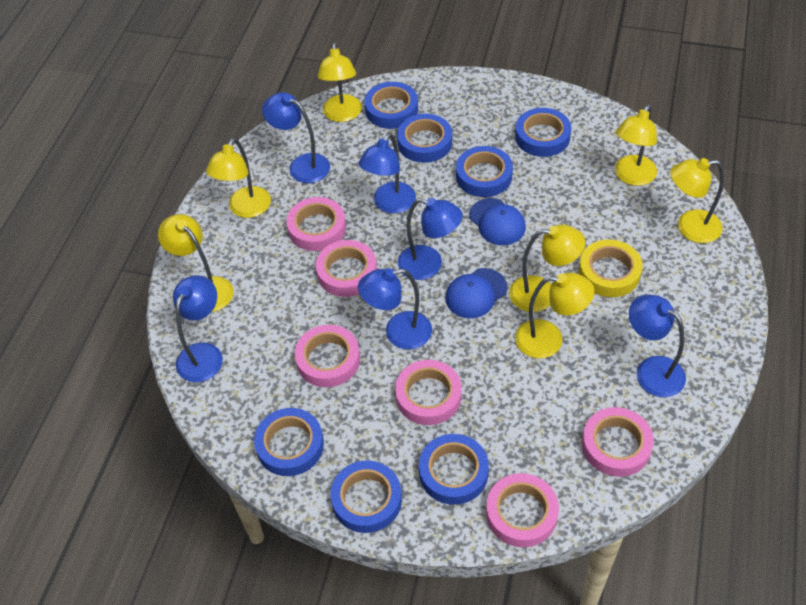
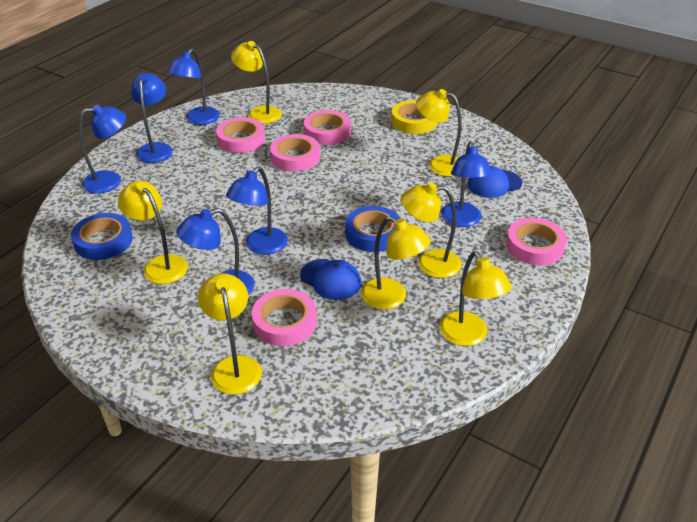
blue tape: [254,408,324,476] [330,460,402,533] [364,82,418,129] [397,114,452,163] [419,434,489,505] [456,146,513,197] [515,108,571,157] = 7 -> [71,213,133,260] [345,206,400,252] = 2
pink tape: [286,197,346,251] [295,325,360,387] [316,240,377,297] [395,360,461,425] [486,473,559,547] [582,407,654,477] = 6 -> [216,117,265,153] [252,289,317,346] [270,134,320,172] [304,110,351,145] [506,218,567,265] = 5

